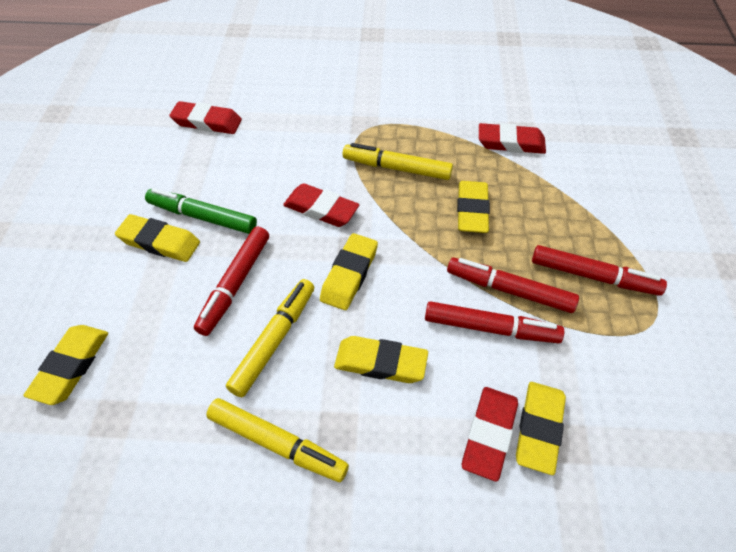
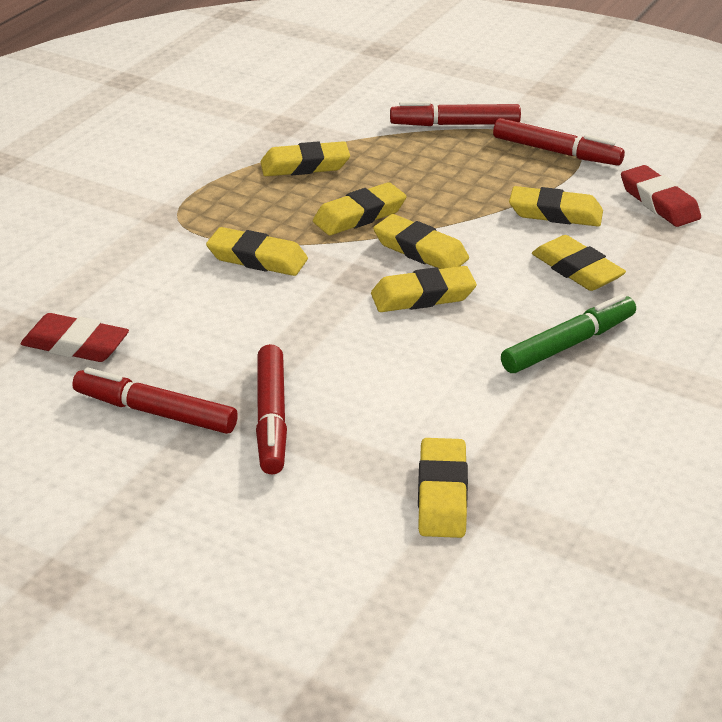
red eraser: [169,101,242,134] [283,183,359,227] [462,387,518,482] [479,123,546,154] = 4 -> [21,313,129,362] [621,165,701,227] = 2
yellow eraser: [23,325,108,405] [115,214,200,262] [320,233,378,310] [334,336,428,383] [457,181,490,233] [516,382,566,475] = 6 -> [206,227,308,276] [261,141,350,176] [313,182,407,235] [371,266,477,312] [373,214,469,269] [418,438,468,538] [509,186,603,227] [532,235,626,291] = 8
yellow marker: [206,398,349,482] [226,279,314,397] [343,143,453,180] = 3 -> none = 0

